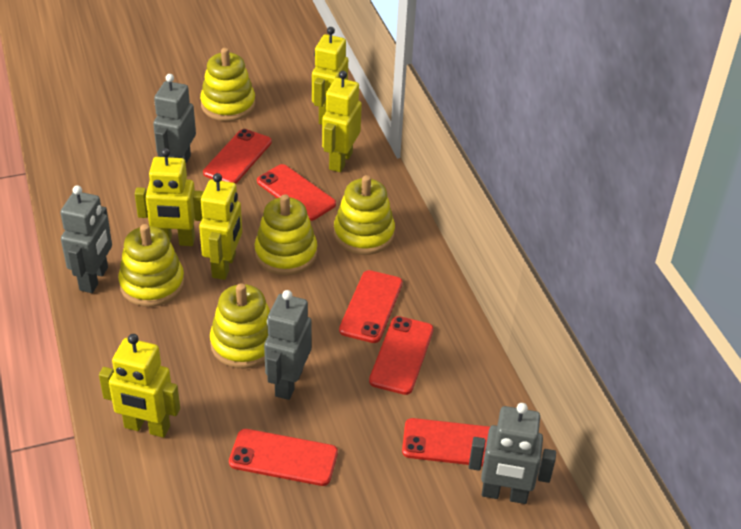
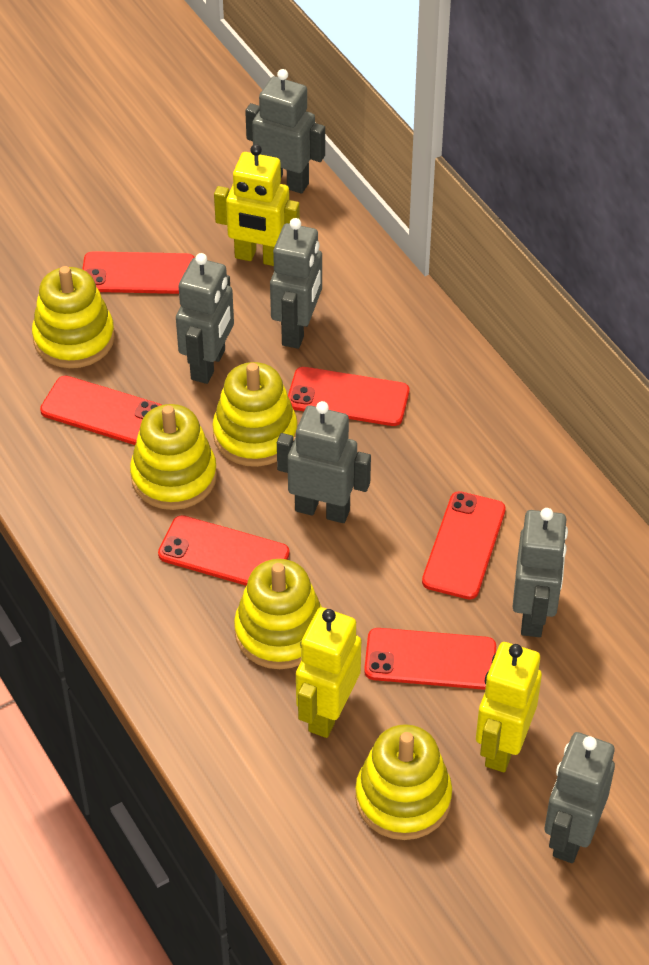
grey robot: [60,185,112,293] [153,74,196,163] [264,290,312,400] [469,403,556,504] = 4 -> [176,253,234,384] [245,69,325,194] [270,218,322,349] [277,401,371,523] [513,508,568,637] [544,732,615,863] = 6
yellow robot: [99,334,180,438] [135,148,204,246] [199,173,242,280] [312,27,348,125] [322,71,362,172] = 5 -> [214,144,300,266] [296,607,361,738] [476,642,542,772] = 3

